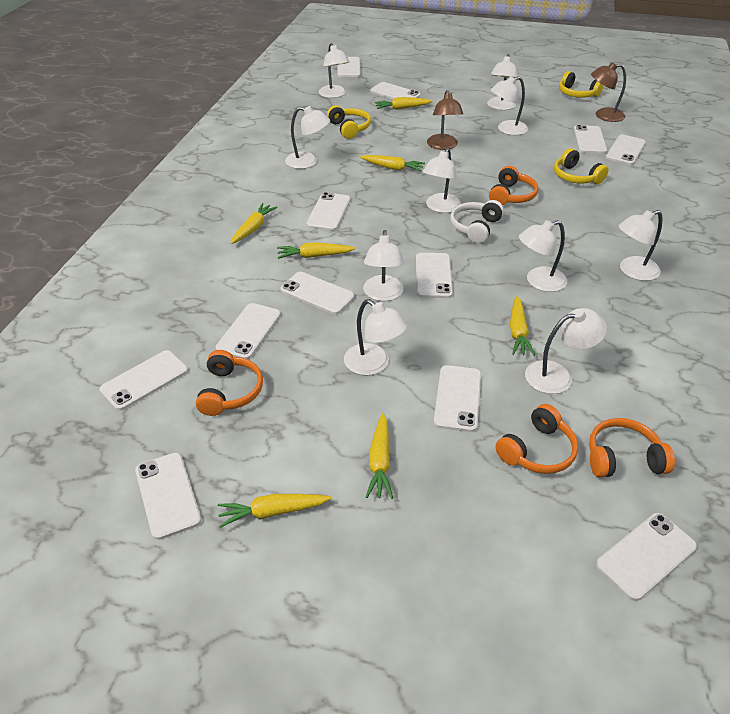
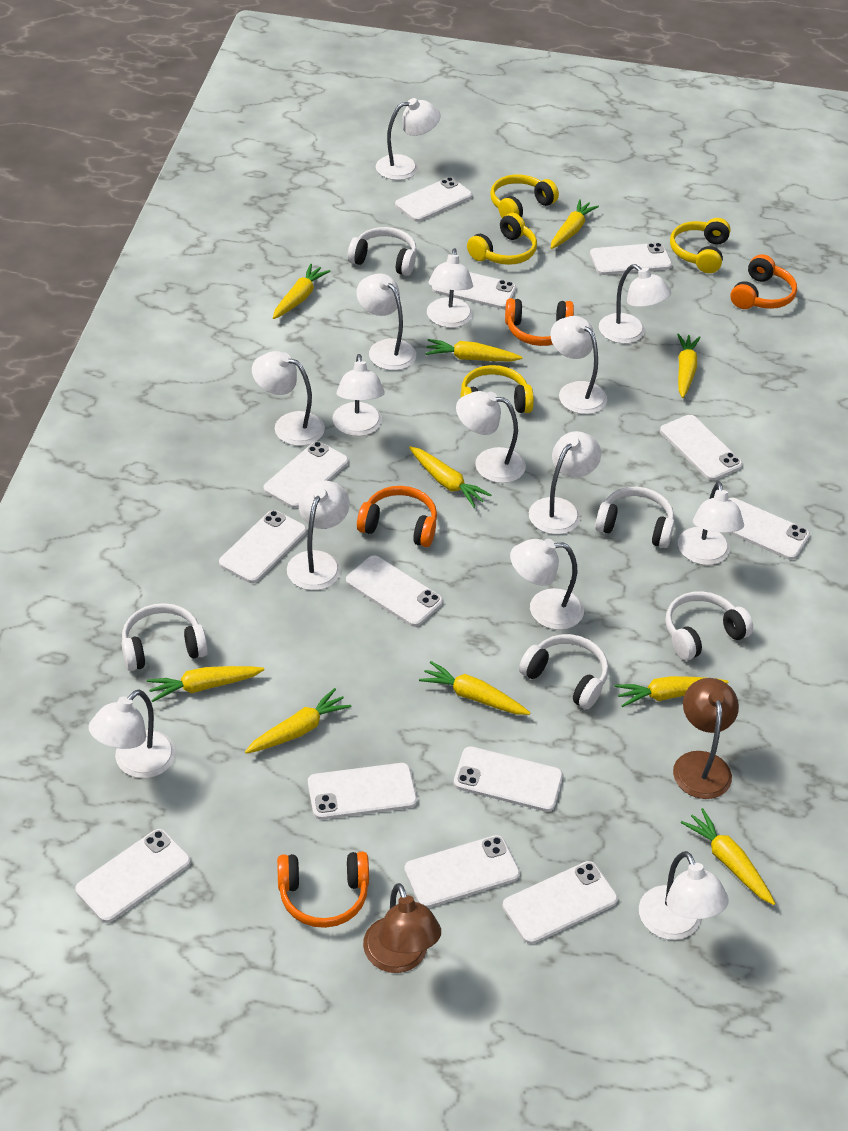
white headphones: [450,200,504,243] = 1 -> [122,603,208,671] [348,227,417,276] [519,634,609,709] [595,487,674,548] [665,591,753,660] = 5
white lamp: [285,106,330,169] [319,43,350,98] [344,299,408,376] [363,230,405,301] [423,148,461,213] [487,54,518,110] [491,76,528,135] [519,220,567,292] [525,308,607,394] [618,210,662,281] = 10 -> [89,689,175,778] [252,351,325,446] [287,480,350,590] [332,354,385,436] [356,273,416,370] [376,98,441,180] [427,248,473,328] [456,391,526,483] [510,539,584,630] [529,431,601,535] [550,316,607,414] [599,264,671,344] [639,851,729,940] [678,481,744,565] = 14
white phone: [99,350,188,411] [135,453,201,540] [216,303,281,359] [280,272,355,315] [306,192,350,231] [337,57,361,77] [370,82,420,99] [416,253,453,298] [434,365,481,432] [573,125,607,154] [596,513,697,601] [606,135,646,165] = 12 -> [75,829,191,923] [219,510,307,583] [263,441,349,508] [308,763,417,820] [346,555,443,627] [395,177,472,222] [404,835,520,908] [432,272,516,309] [454,746,563,812] [502,861,618,944] [590,243,672,275] [660,415,743,481] [727,498,810,560] = 13
yellow carrot: [218,494,332,528] [231,203,278,244] [277,242,356,259] [360,155,425,171] [366,413,393,499] [374,97,432,110] [510,296,535,356] = 7 -> [147,666,265,702] [245,688,352,754] [273,264,330,319] [409,446,491,508] [419,661,531,715] [425,339,523,361] [551,199,599,249] [614,676,729,707] [677,333,701,398] [681,808,775,905] = 10
yellow headphones: [327,105,371,139] [554,148,609,184] [559,71,604,98] = 3 -> [460,365,534,413] [467,213,537,265] [490,175,559,218] [670,218,731,273] = 4

